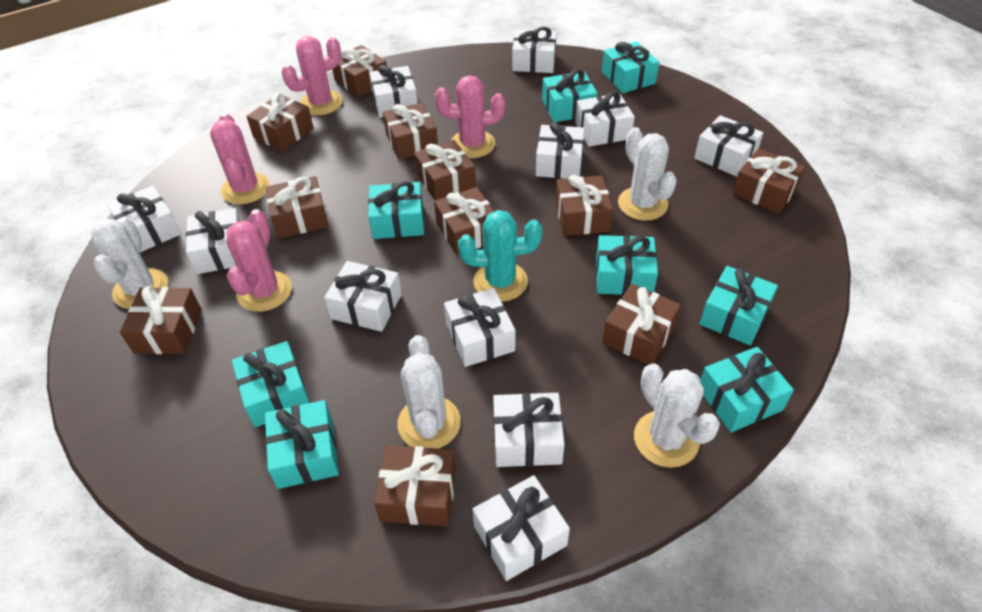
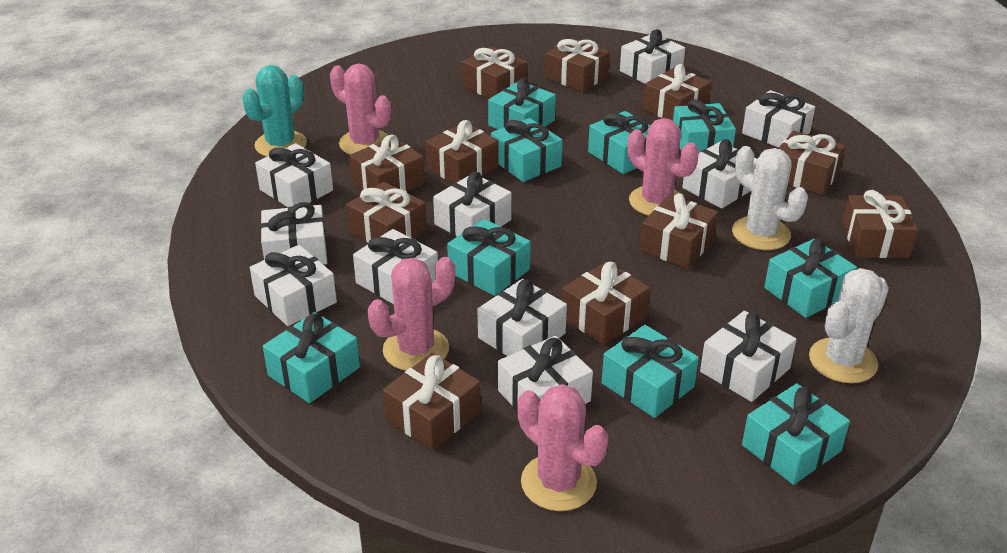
turquoise gift: [232,341,309,427] [265,400,339,489] [368,181,424,239] [542,69,598,122] [596,235,658,295] [602,41,659,93] [700,266,778,345] [700,347,794,432] = 8 -> [263,312,360,403] [447,219,530,296] [488,77,556,129] [491,118,563,182] [588,111,651,174] [602,325,699,418] [673,99,736,153] [742,383,850,485] [764,238,857,318] = 9
white cactus: [91,217,168,309] [397,335,461,449] [618,127,677,221] [634,363,720,468] = 4 -> [732,146,808,250] [809,268,889,383] = 2

